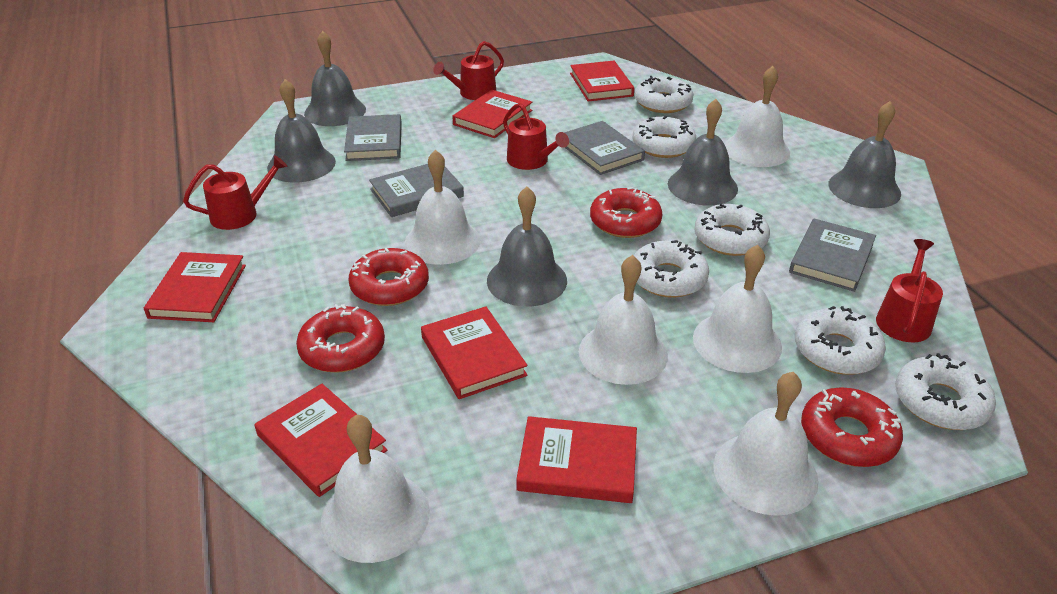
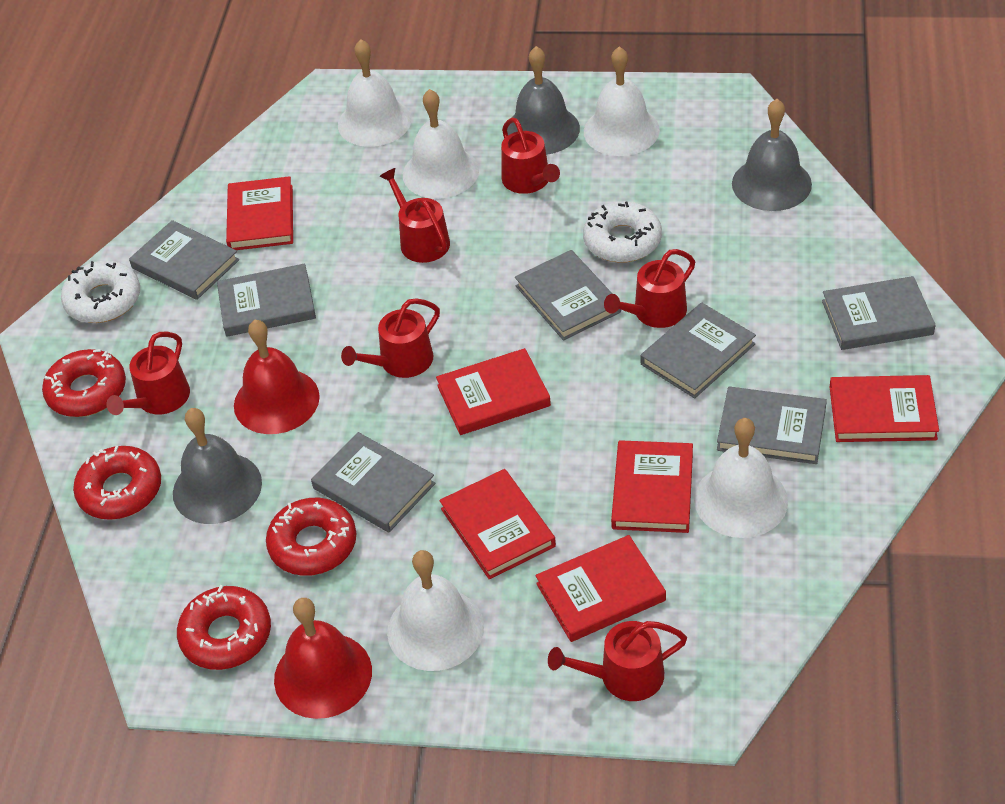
grey bell: [267,79,336,183] [304,31,366,126] [487,187,567,306] [668,99,738,205] [828,101,901,208] = 5 -> [173,408,262,524] [507,46,580,155] [732,99,812,211] = 3
grey book: [344,114,402,161] [369,164,464,217] [564,121,645,175] [789,218,876,292] = 4 -> [129,220,239,300] [217,264,316,337] [311,432,435,533] [515,250,621,341] [640,302,756,398] [717,387,827,464] [822,276,936,350] = 7
red bell: none = 0 -> [234,320,320,434] [274,598,372,719] = 2
red watering can: [183,155,288,230] [433,41,504,100] [503,103,569,170] [876,239,943,342] = 4 -> [106,332,190,415] [341,298,440,378] [380,168,450,263] [501,118,560,194] [548,621,687,701] [604,249,695,328] = 6
white bell: [321,415,430,563] [404,150,481,265] [579,255,668,385] [693,245,782,373] [713,372,819,516] [725,66,790,167] = 6 -> [338,39,412,147] [387,550,484,671] [403,89,479,199] [584,46,660,156] [694,418,788,538] = 5
white donut: [632,116,696,158] [634,76,693,113] [634,240,709,298] [694,204,770,256] [795,306,886,375] [895,353,996,430] = 6 -> [61,261,140,323] [583,201,662,263] = 2

